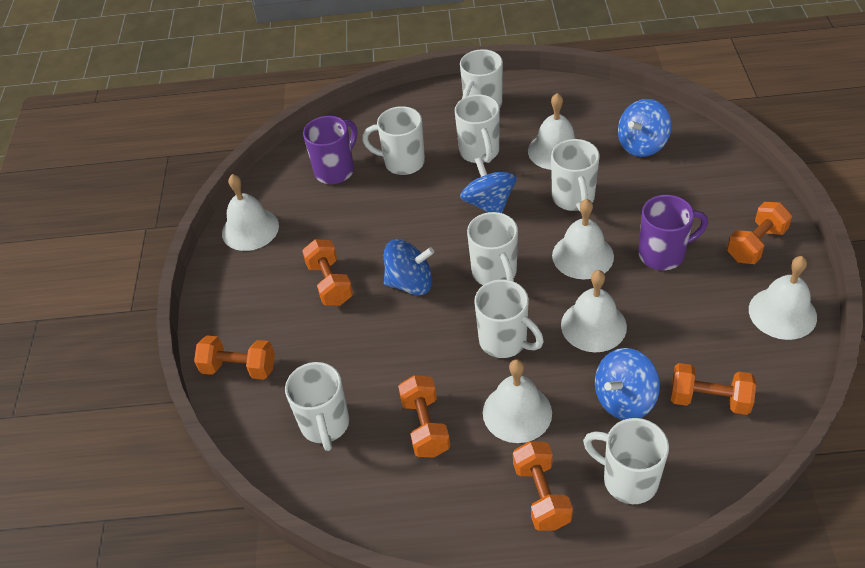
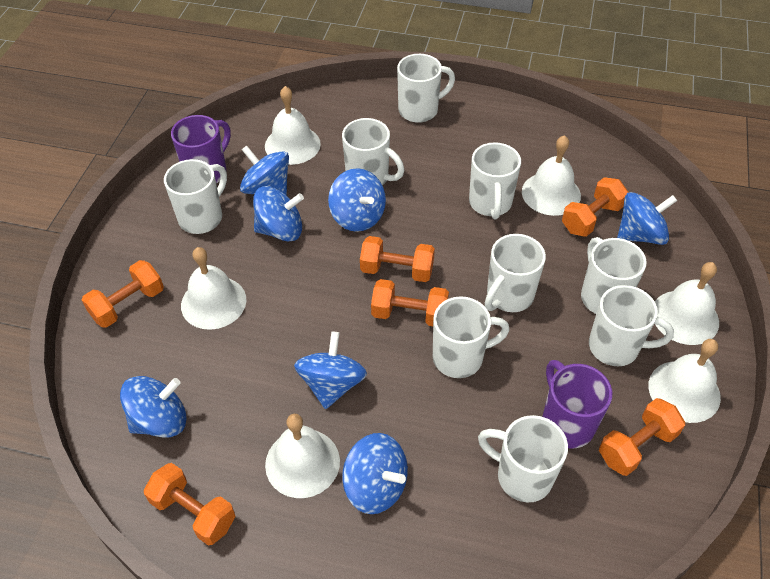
blue spinning top: [384,239,434,296] [460,157,517,213] [595,348,660,420] [618,99,671,157] = 4 -> [120,376,187,438] [240,145,289,195] [253,186,304,241] [294,331,367,409] [328,168,386,232] [342,433,408,514] [617,192,677,245] = 7
white mug: [285,362,349,451] [362,106,425,175] [455,95,500,163] [460,49,503,107] [467,212,518,285] [474,279,544,358] [551,139,600,212] [583,418,669,504] = 8 -> [164,159,227,234] [342,118,404,186] [397,54,455,123] [433,296,510,378] [469,142,521,219] [478,415,568,502] [485,234,546,312] [581,237,647,314] [589,285,674,366] = 9

